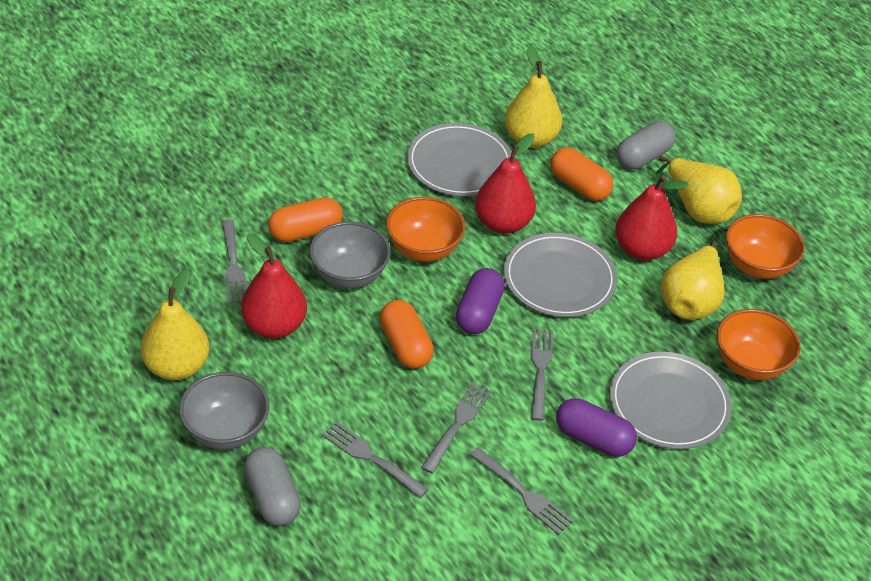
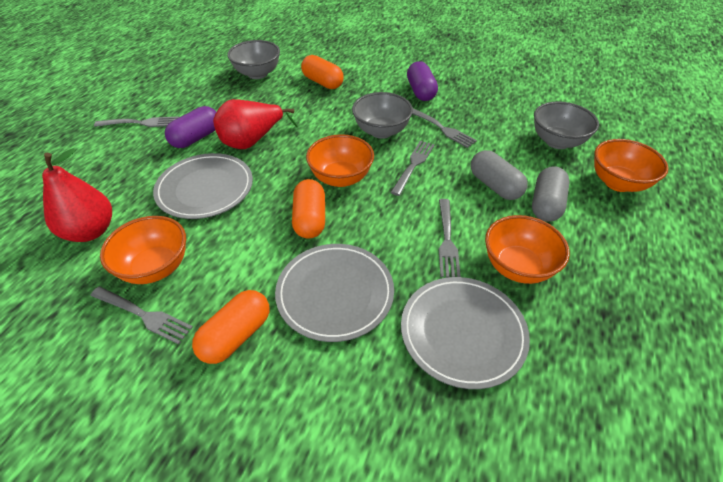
grey bowl: [179,372,270,450] [309,222,391,288] = 2 -> [227,40,280,79] [352,92,413,139] [534,101,599,149] = 3
orange bowl: [386,197,465,262] [717,309,800,380] [726,214,805,279] = 3 -> [100,216,186,284] [306,134,374,187] [485,215,570,284] [594,139,669,192] = 4
red pear: [241,234,307,339] [475,134,536,234] [615,175,689,261] = 3 -> [42,148,112,242] [213,99,298,149] = 2
yellow pear: [141,269,209,380] [505,46,562,148] [656,155,742,224] [661,241,725,320] = 4 -> none = 0

